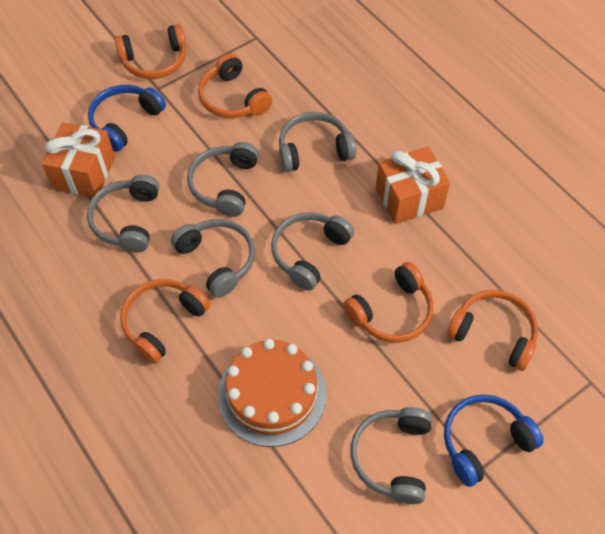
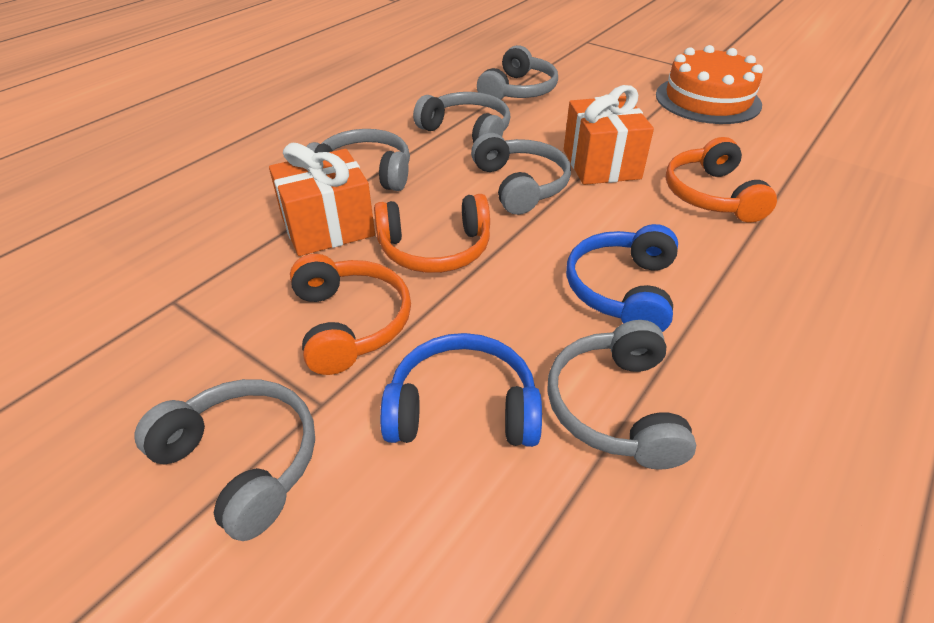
orange headphones: [115,24,186,79] [120,279,210,364] [198,53,272,118] [343,262,434,343] [447,290,538,371] = 5 -> [290,254,411,375] [374,194,490,273] [665,137,777,223] = 3

